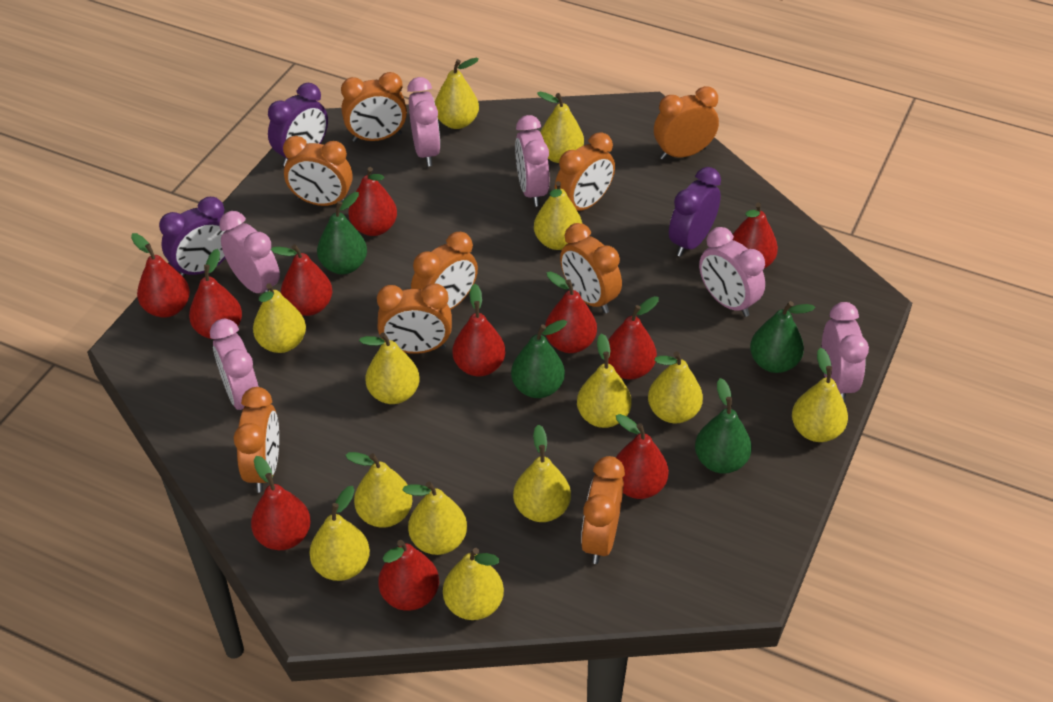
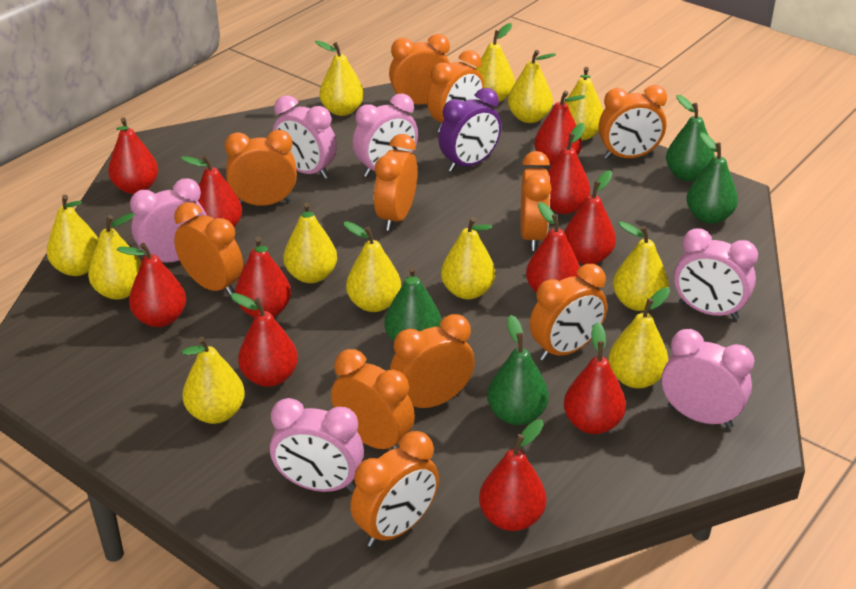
orange clock: [234,387,279,493] [283,136,353,206] [341,72,407,142] [377,283,452,354] [411,232,478,310] [555,132,615,211] [560,223,622,313] [581,456,625,564] [654,86,719,160] = 9 -> [174,202,243,297] [225,130,297,206] [331,349,415,449] [350,431,439,547] [374,134,417,231] [389,34,450,104] [390,314,475,408] [427,50,484,132] [521,151,552,251] [530,264,607,361] [599,85,667,159] = 11
purple clock: [159,197,226,277] [268,83,328,166] [669,167,721,257] = 3 -> [438,88,501,172] = 1
yellow pear: [253,283,306,353] [309,486,370,581] [345,452,412,528] [359,332,420,404] [402,482,467,555] [435,58,479,129] [443,548,504,620] [513,425,571,522] [534,181,582,250] [537,91,584,163] [577,333,631,428] [648,351,703,423] [792,348,848,442] = 13 -> [47,195,99,276] [88,213,141,300] [182,336,245,424] [283,202,337,283] [315,41,364,116] [343,221,401,312] [441,217,495,299] [476,23,515,102] [508,50,556,123] [565,67,603,140] [608,287,670,388] [613,221,669,311] = 12

